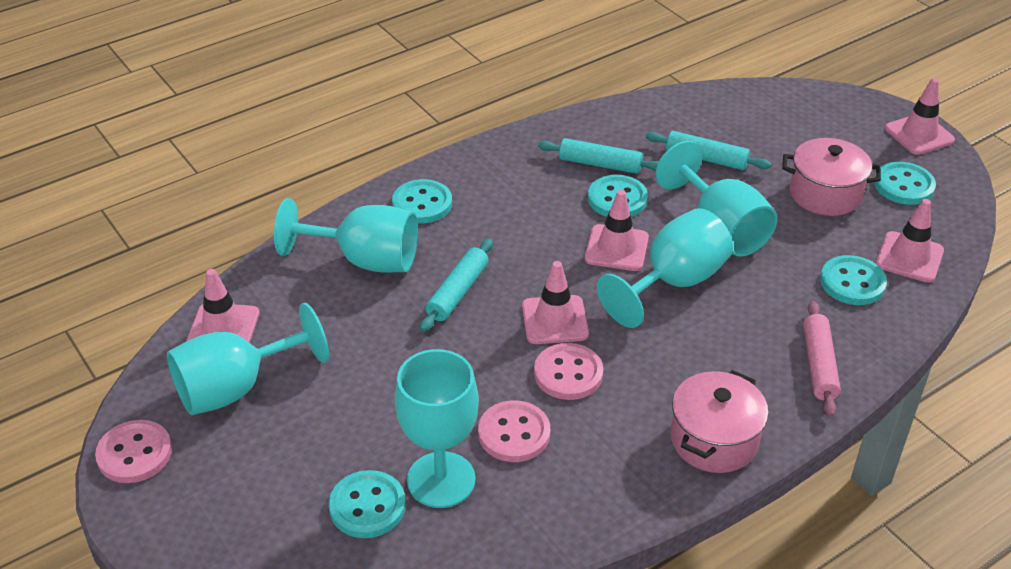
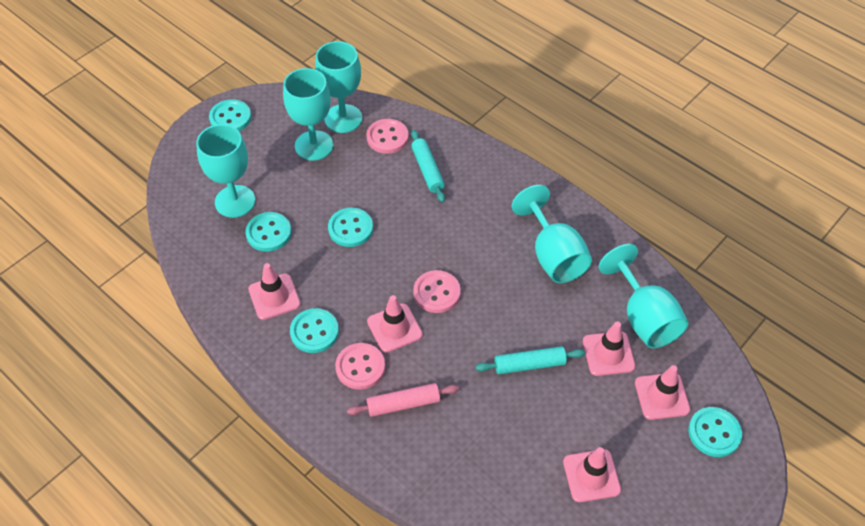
pink pot: [671,370,769,473] [782,138,881,216] = 2 -> none = 0
turquoise rolling pin: [420,238,493,332] [538,138,659,174] [646,131,772,170] = 3 -> [411,130,445,203] [476,346,585,374] = 2

